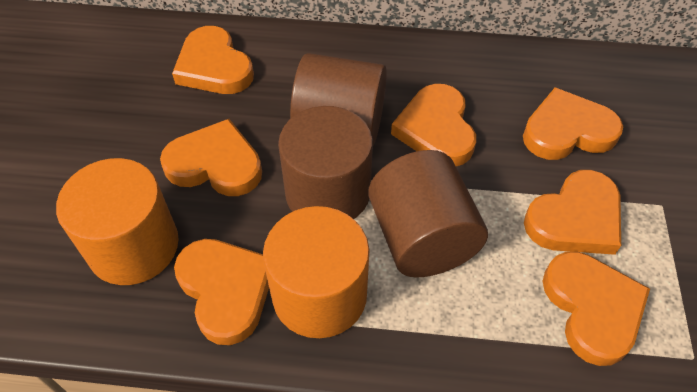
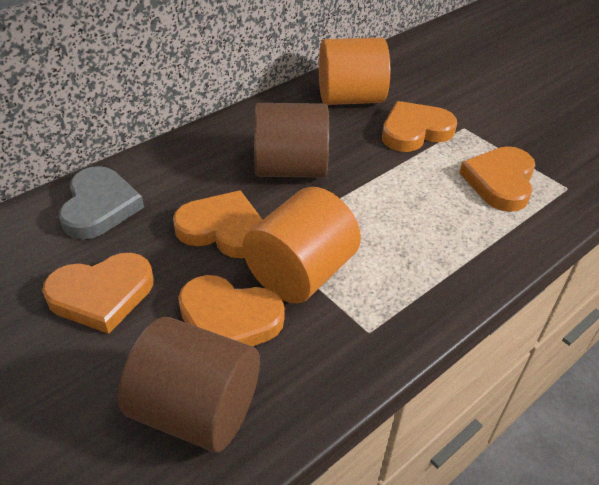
brown cylinder: [278,106,373,219] [290,53,387,145] [368,150,488,277] = 3 -> [118,317,260,453] [254,103,329,178] = 2
grey heart: none = 0 -> [59,166,144,240] = 1
orange heart: [160,119,262,196] [172,26,254,94] [174,239,269,345] [391,84,476,166] [523,88,623,160] [524,170,621,255] [542,251,650,366] = 7 -> [42,253,153,334] [173,190,263,258] [178,275,285,346] [382,101,457,152] [459,146,535,212] = 5

